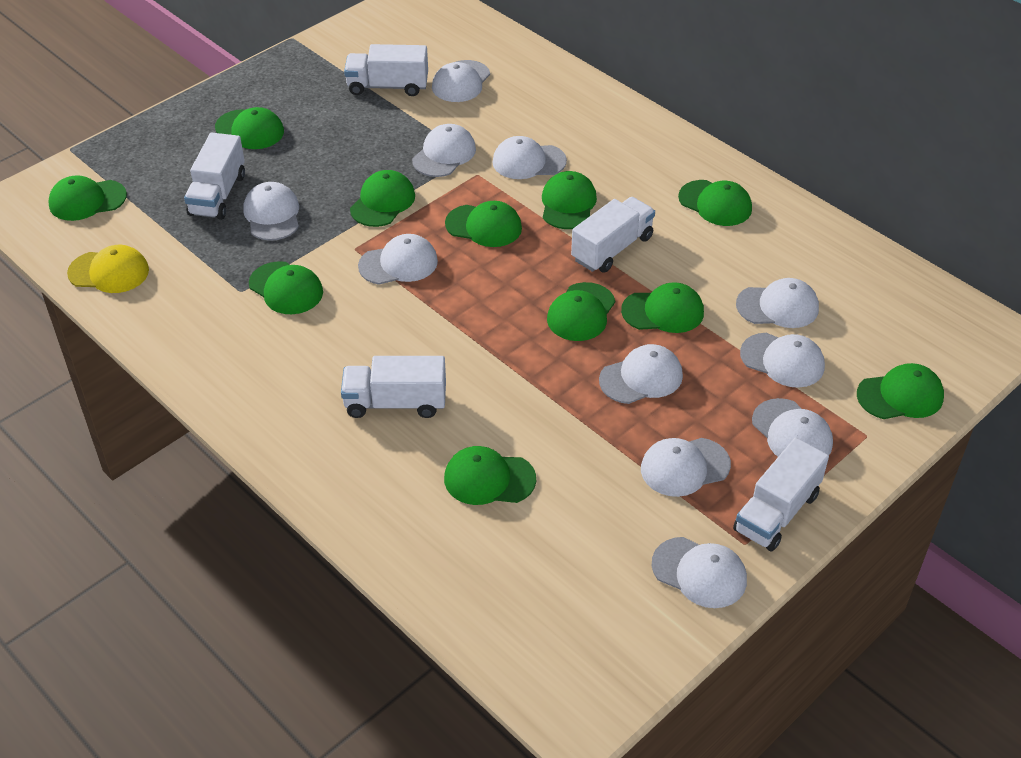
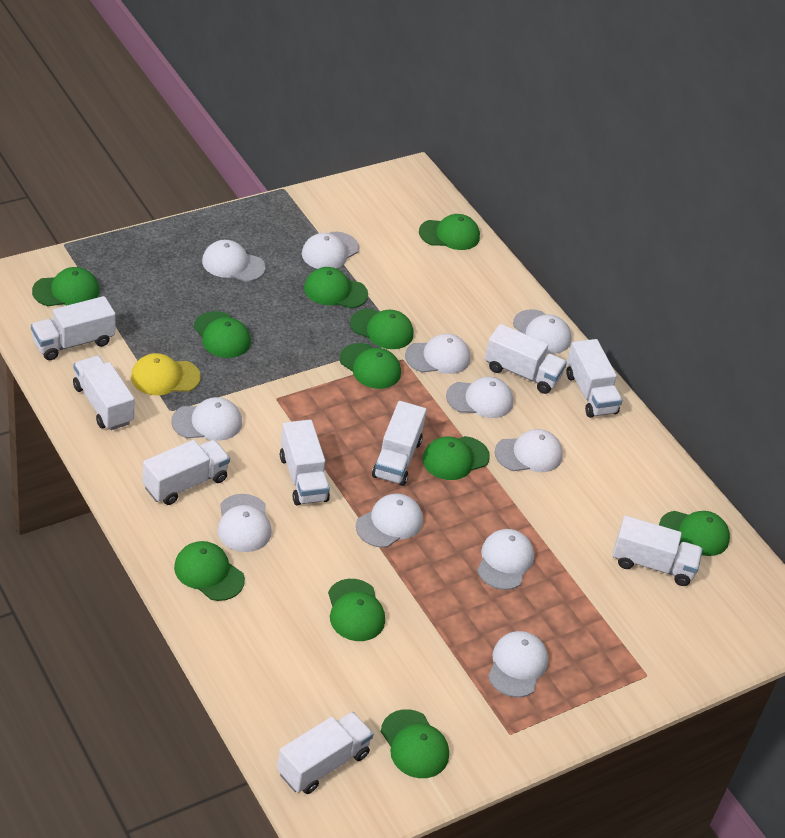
white truck: [184,132,245,220] [341,356,446,418] [344,44,428,96] [571,197,655,273] [733,438,829,552] = 5 -> [31,296,116,360] [73,356,135,430] [142,440,230,505] [277,712,373,794] [280,420,330,506] [372,401,427,486] [485,324,567,394] [566,339,622,418] [612,515,703,586] = 9

